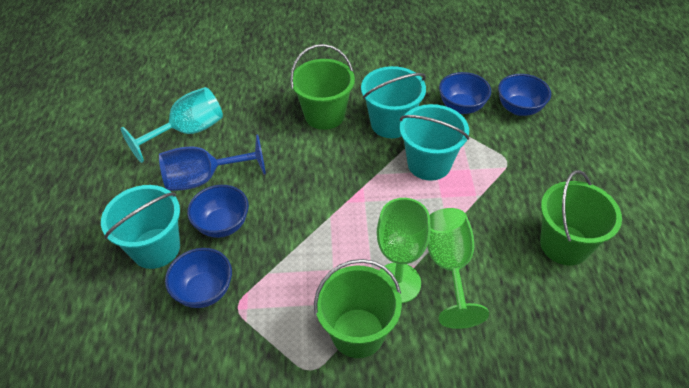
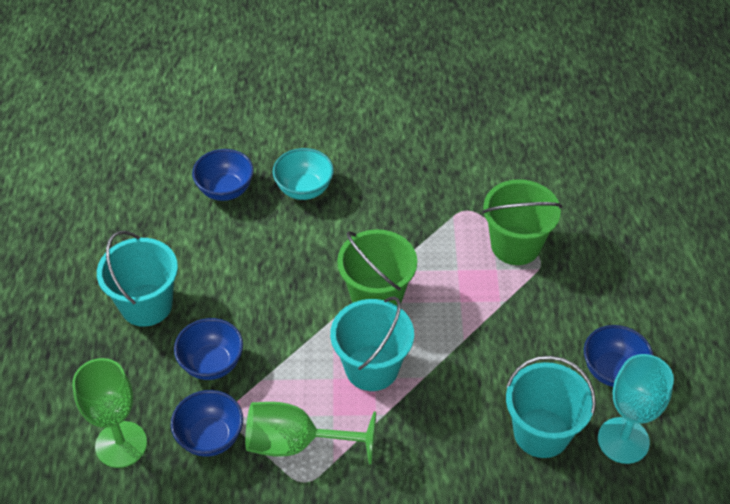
blue goblet: [159,134,266,191] = 1 -> none = 0
green bucket: [290,44,355,130] [314,259,402,358] [540,170,622,265] = 3 -> [337,229,417,305] [482,179,563,265] = 2
turquoise bowl: none = 0 -> [272,148,334,200] = 1

